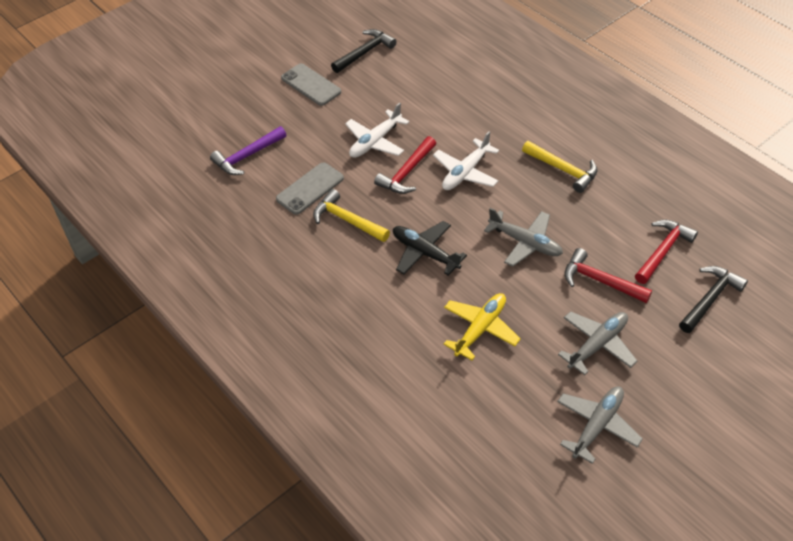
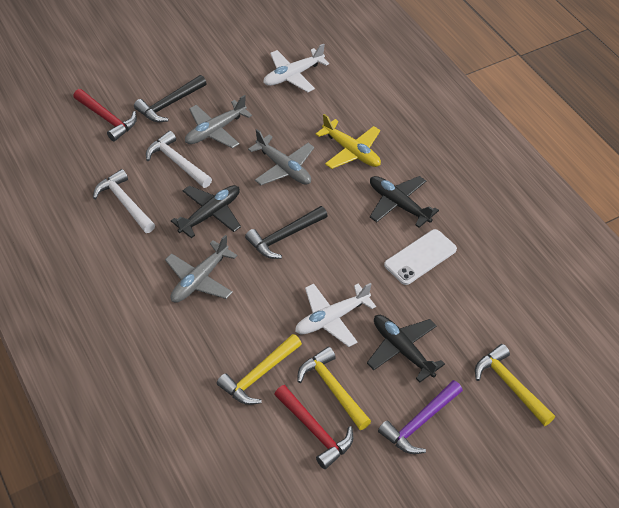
black plane: [393,221,467,276] = 1 -> [171,185,241,238] [367,315,445,383] [370,176,439,228] = 3
grey phone: [276,162,344,215] [281,64,341,106] = 2 -> none = 0
red hammer: [374,136,436,194] [564,248,652,303] [635,220,698,284] = 3 -> [73,89,137,141] [274,385,353,469] = 2
white hammer: none = 0 -> [93,169,155,233] [146,131,212,188] = 2
white phone: none = 0 -> [384,229,457,285] = 1
yellow hammer: [313,189,390,242] [522,141,598,193] = 2 -> [217,334,302,405] [297,347,371,430] [475,344,555,426] = 3

